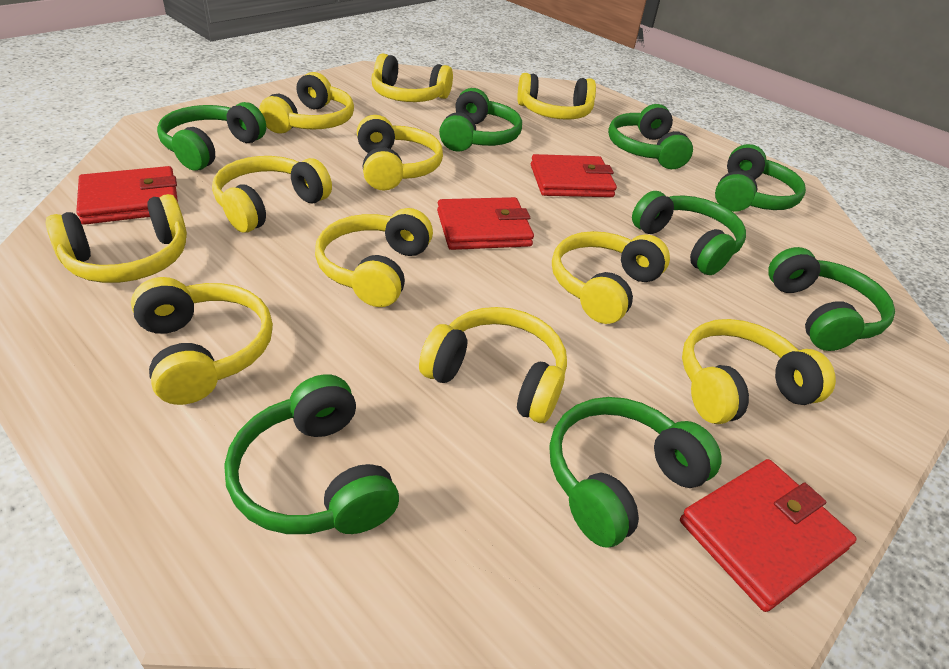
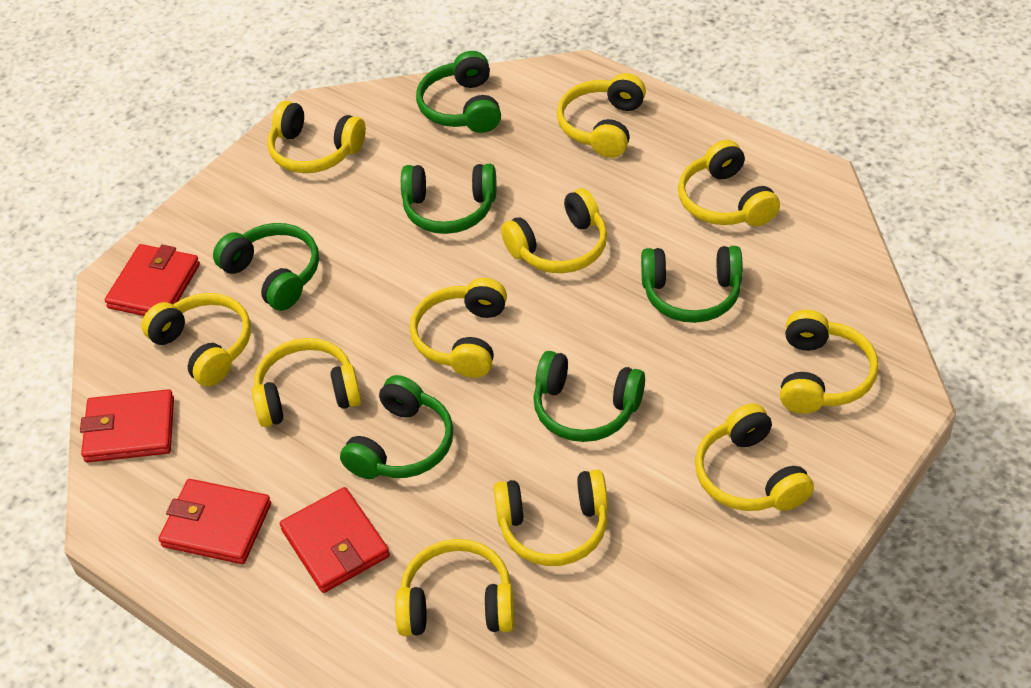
green headphones: [157,102,266,171] [225,374,399,534] [439,88,522,152] [550,397,722,548] [608,104,693,169] [632,191,746,275] [715,144,806,212] [768,247,895,351] = 8 -> [213,223,319,311] [340,375,453,479] [401,164,496,234] [416,51,501,133] [534,351,645,442] [641,246,743,323] = 6

